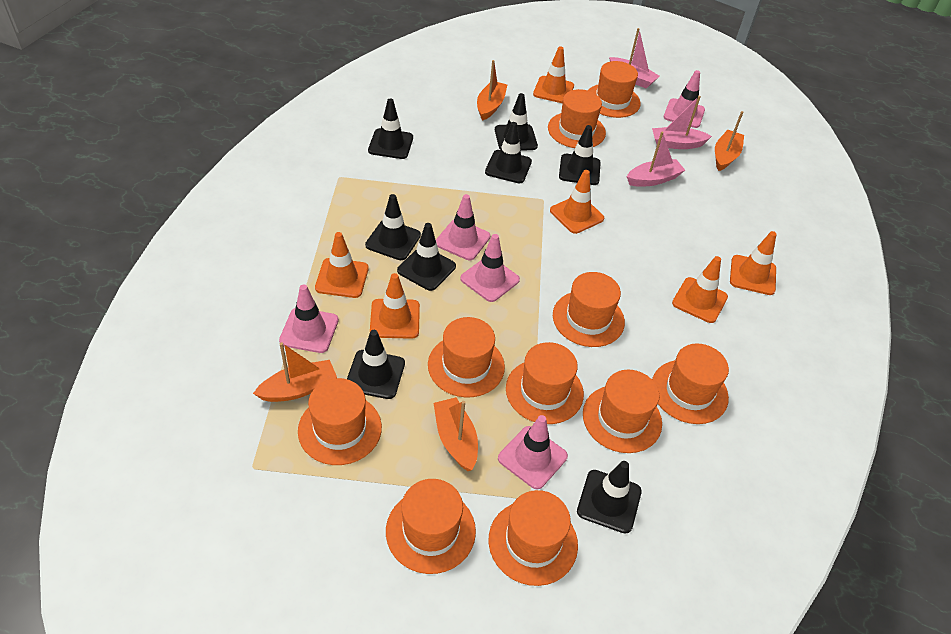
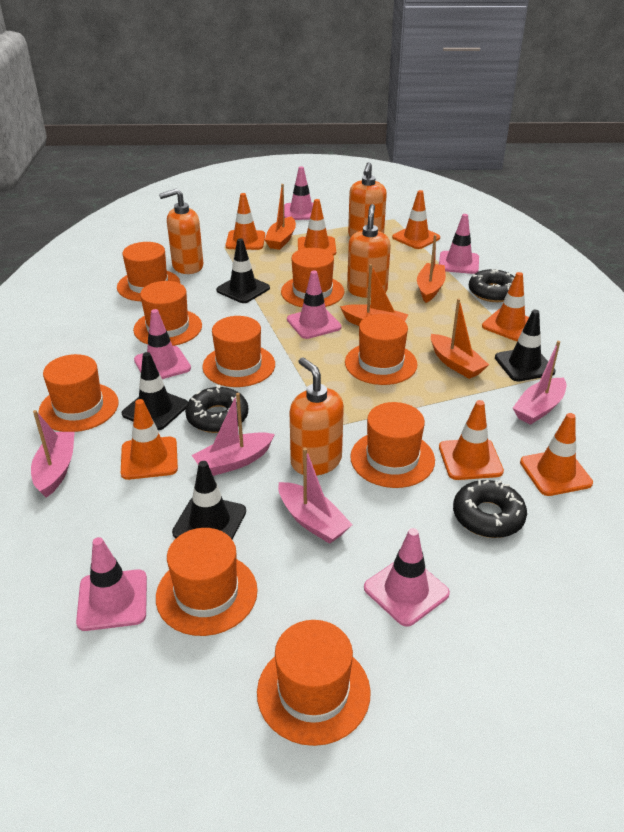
black donut: none = 0 -> [185,385,248,433] [453,480,527,538] [469,269,514,302] = 3
black traffic cone: [347,330,405,399] [365,194,421,260] [368,98,413,159] [397,223,456,291] [485,122,532,183] [495,93,538,151] [559,125,601,185] [577,461,642,534] = 8 -> [122,352,188,430] [172,461,246,540] [216,238,270,303] [495,310,556,381] = 4
orange hat: [298,378,382,465] [386,479,476,574] [428,317,505,398] [489,490,578,586] [506,342,584,424] [548,89,606,148] [553,272,625,347] [583,370,662,453] [588,61,641,118] [652,343,729,424] = 10 -> [38,354,119,432] [117,242,180,301] [133,281,202,346] [156,528,258,636] [202,316,275,387] [257,620,371,746] [281,248,345,307] [345,314,417,385] [350,402,435,488] = 9
orange soap dispenser: none = 0 -> [159,189,203,274] [290,357,344,476] [347,204,391,298] [348,162,387,237] = 4
orange traffic cone: [315,232,369,298] [370,273,420,339] [533,46,574,103] [550,170,604,234] [672,256,728,323] [730,231,777,295] = 6 -> [121,399,178,480] [226,193,265,250] [298,199,336,256] [392,190,440,249] [439,400,504,480] [482,272,529,341] [520,413,593,496] = 7
pink boat: [609,28,660,88] [627,131,685,187] [652,96,712,149] = 3 -> [31,410,75,498] [192,393,275,476] [278,448,353,544] [513,341,566,425] = 4
pink traffic cone: [279,284,339,353] [436,194,490,260] [460,234,520,302] [498,415,568,490] [664,70,705,128] = 5 -> [76,537,147,631] [134,309,191,379] [284,166,314,220] [287,271,341,339] [364,528,450,627] [439,214,479,274] = 6

